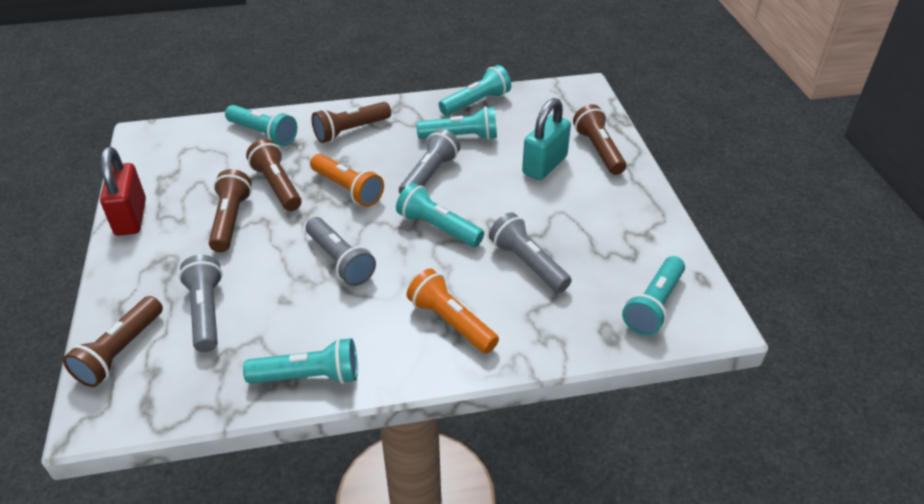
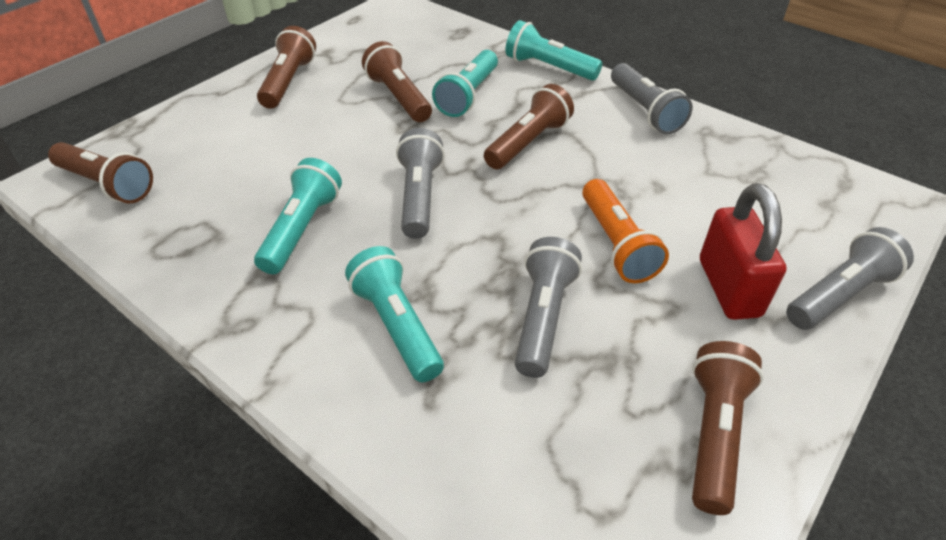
orange flashlight: [310,154,384,207] [407,268,499,354] = 2 -> [582,179,669,283] = 1
turquoise flashlight: [225,105,297,146] [243,338,358,384] [396,183,484,247] [416,106,497,140] [439,65,511,116] [622,256,685,335] = 6 -> [254,158,342,274] [345,246,444,382] [432,50,498,117] [505,20,603,81] = 4
turquoise padlock: [522,98,571,180] = 1 -> none = 0

